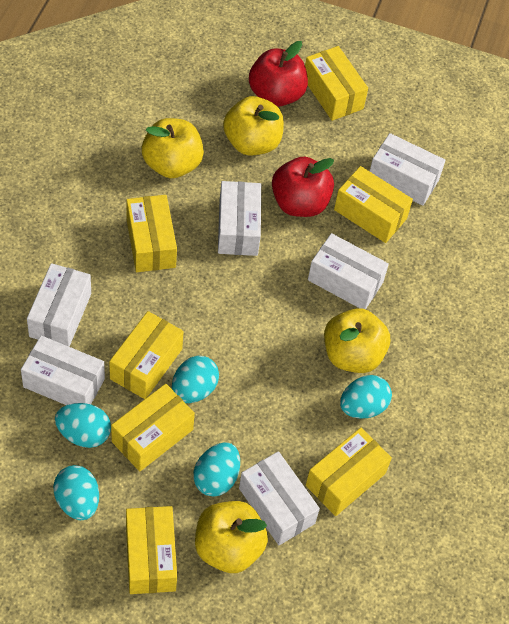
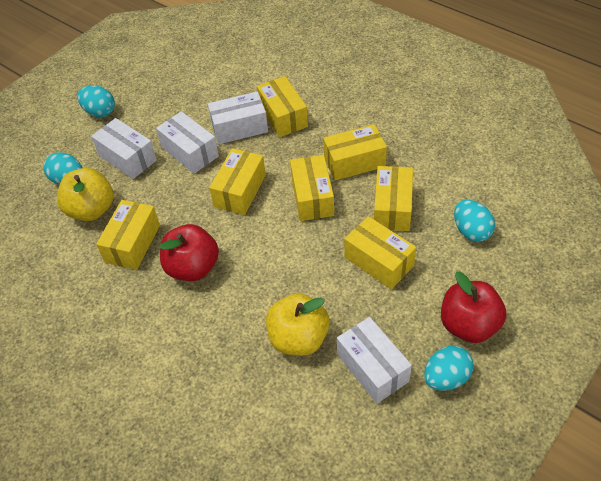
turquoise egg: [53,465,99,520] [55,403,111,448] [172,356,219,403] [193,442,240,497] [340,375,392,418] = 5 -> [43,153,83,185] [77,85,115,117] [424,346,473,391] [454,200,495,242] = 4
white box: [21,335,105,405] [27,263,91,347] [218,181,261,256] [239,451,320,545] [308,233,389,309] [370,133,445,206] = 6 -> [91,118,157,179] [156,111,219,174] [208,91,268,144] [337,317,412,403] = 4
yellow apple: [142,118,204,178] [195,501,268,573] [223,96,284,156] [324,308,390,373] = 4 -> [57,168,113,221] [266,293,330,356] = 2

